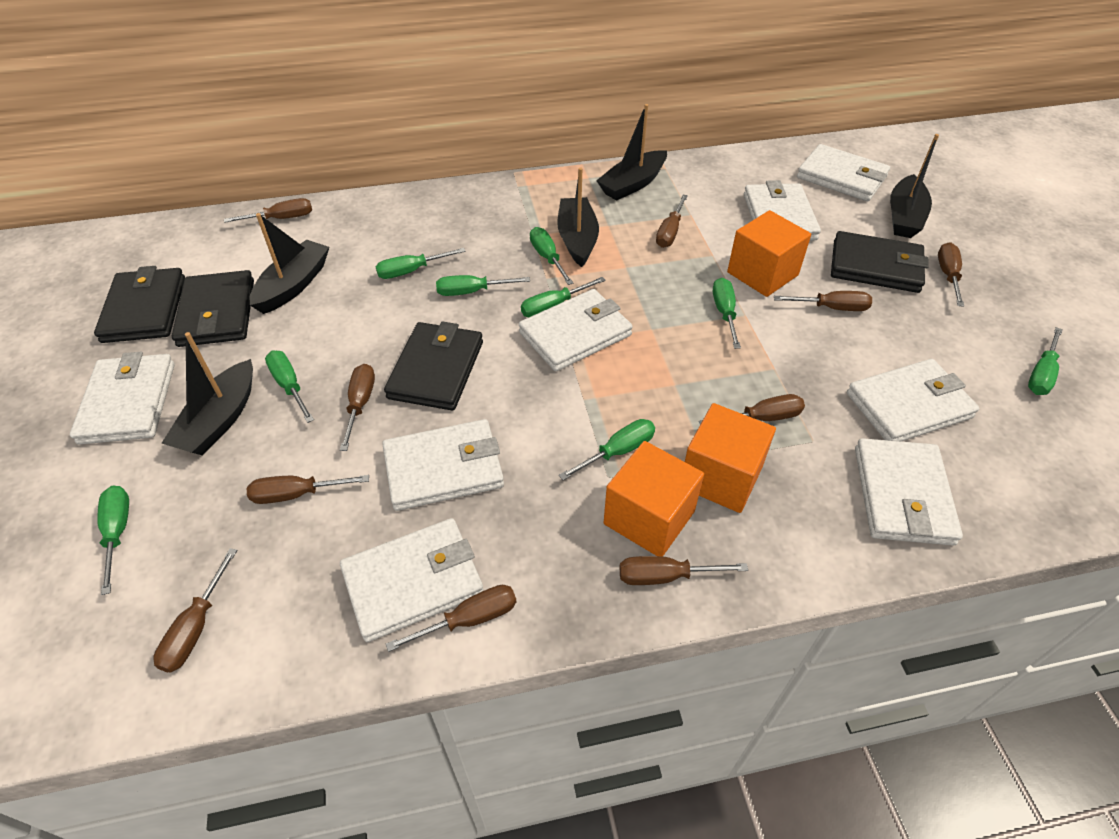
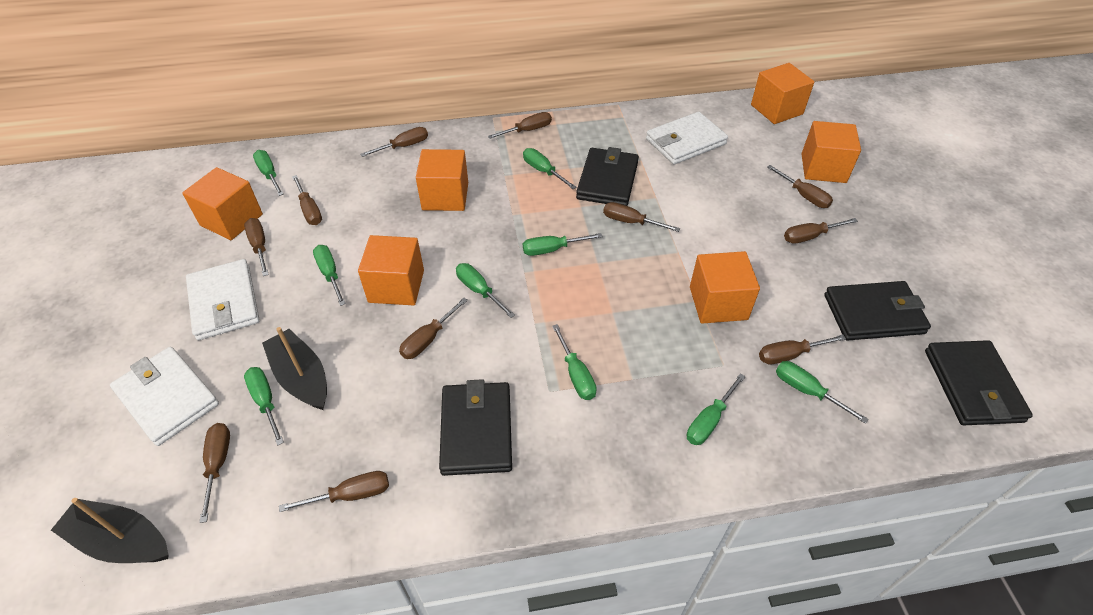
black boat: [161,332,253,456] [249,213,329,314] [557,168,599,267] [596,104,667,201] [890,134,939,238] = 5 -> [51,498,168,563] [262,327,327,410] = 2
brown screwdriver: [153,548,237,672] [224,198,312,223] [247,475,369,504] [340,364,375,451] [386,585,517,652] [619,556,748,585] [656,195,688,248] [699,394,805,424] [774,291,872,311] [938,242,964,307] = 10 -> [199,423,230,523] [244,218,269,276] [279,471,389,512] [292,175,322,225] [360,127,428,157] [399,297,468,359] [488,112,552,139] [603,202,680,232] [759,335,846,365] [767,165,833,208] [784,218,858,244] = 11
orange cube: [604,441,704,557] [685,403,776,513] [727,210,811,297] = 3 -> [182,167,263,240] [358,235,424,305] [416,149,468,211] [690,251,760,324] [751,63,814,124] [801,121,861,183] = 6
white wallet: [70,352,175,445] [340,518,484,642] [382,419,504,511] [519,289,633,371] [744,180,821,240] [797,144,890,201] [847,359,980,441] [855,438,963,546] = 8 -> [110,347,219,446] [186,259,260,340] [646,112,728,164] = 3

